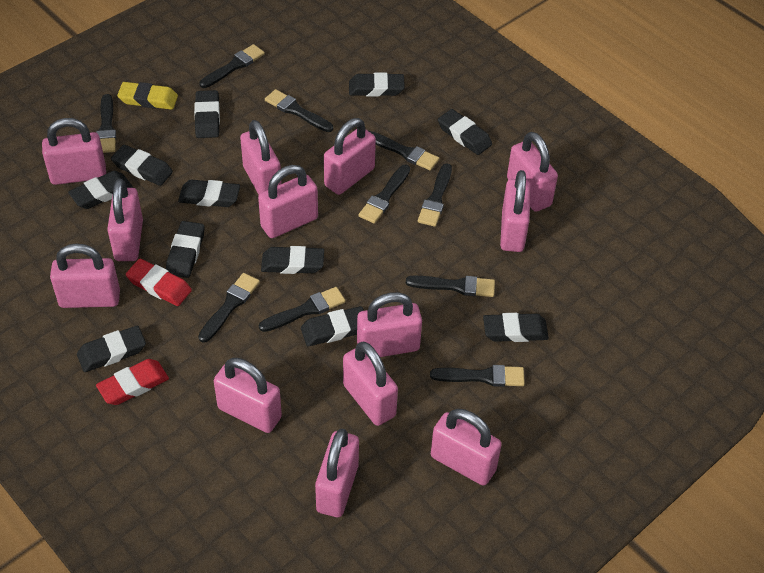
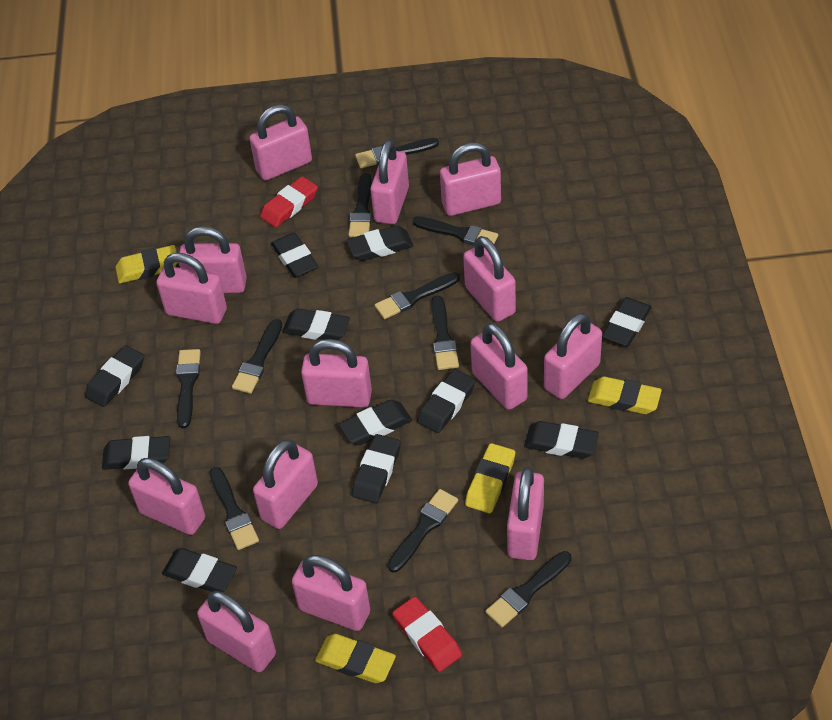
pink padlock: [42,118,106,185] [50,244,120,308] [107,179,143,261] [214,358,282,433] [240,120,282,195] [258,165,318,238] [315,429,359,517] [324,118,376,195] [343,342,398,426] [357,292,422,357] [431,409,502,486] [500,170,531,252] [507,132,558,212] = 13 -> [128,458,205,535] [156,253,227,324] [179,226,247,293] [197,591,276,672] [249,104,312,180] [253,439,318,529] [292,555,370,631] [301,339,372,408] [370,140,409,224] [440,142,501,216] [463,236,516,322] [470,323,528,410] [507,467,544,560] [544,313,602,399] = 14
yellow eraser: [117,82,178,110] = 1 -> [115,245,178,283] [315,634,396,683] [465,443,515,513] [588,377,662,414] = 4

